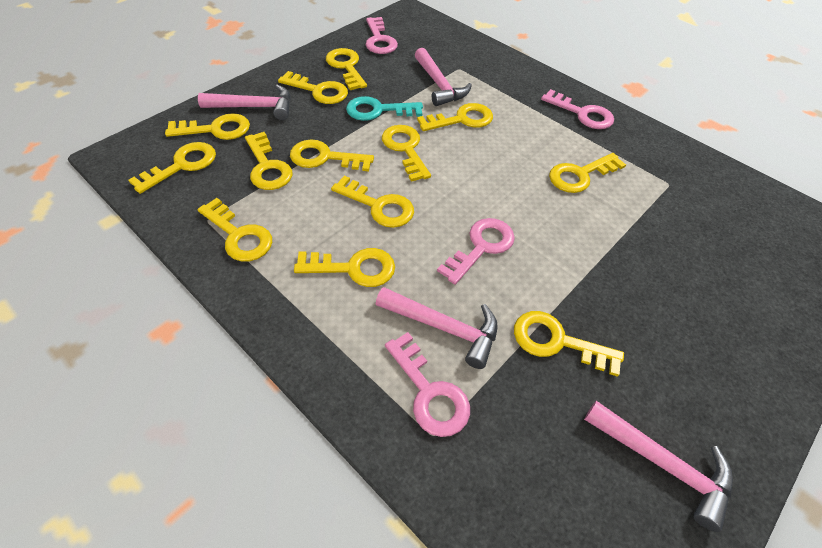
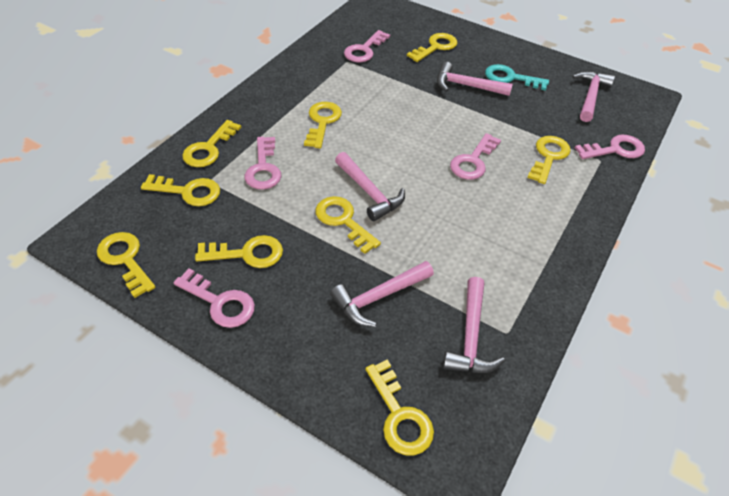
pink hammer: [198,84,291,120] [376,287,498,369] [415,48,472,106] [584,401,733,532] = 4 -> [330,261,434,327] [335,152,405,221] [437,62,513,96] [443,277,505,373] [572,71,615,122] = 5
pink key: [366,17,398,54] [385,332,470,437] [437,218,515,285] [541,89,614,129] = 4 -> [174,268,255,328] [244,137,282,190] [344,30,390,62] [450,133,501,180] [575,135,645,159] = 5
yellow key: [128,142,216,194] [165,113,250,140] [197,198,272,261] [245,132,293,190] [278,71,348,104] [290,140,374,171] [294,248,395,287] [326,48,367,90] [331,176,414,228] [382,125,431,182] [417,103,493,131] [514,311,624,377] [549,153,626,193] = 13 -> [97,232,155,298] [141,174,220,206] [182,120,241,167] [195,235,283,268] [304,102,342,148] [315,196,381,254] [365,360,434,456] [407,33,457,62] [527,136,571,184] = 9

